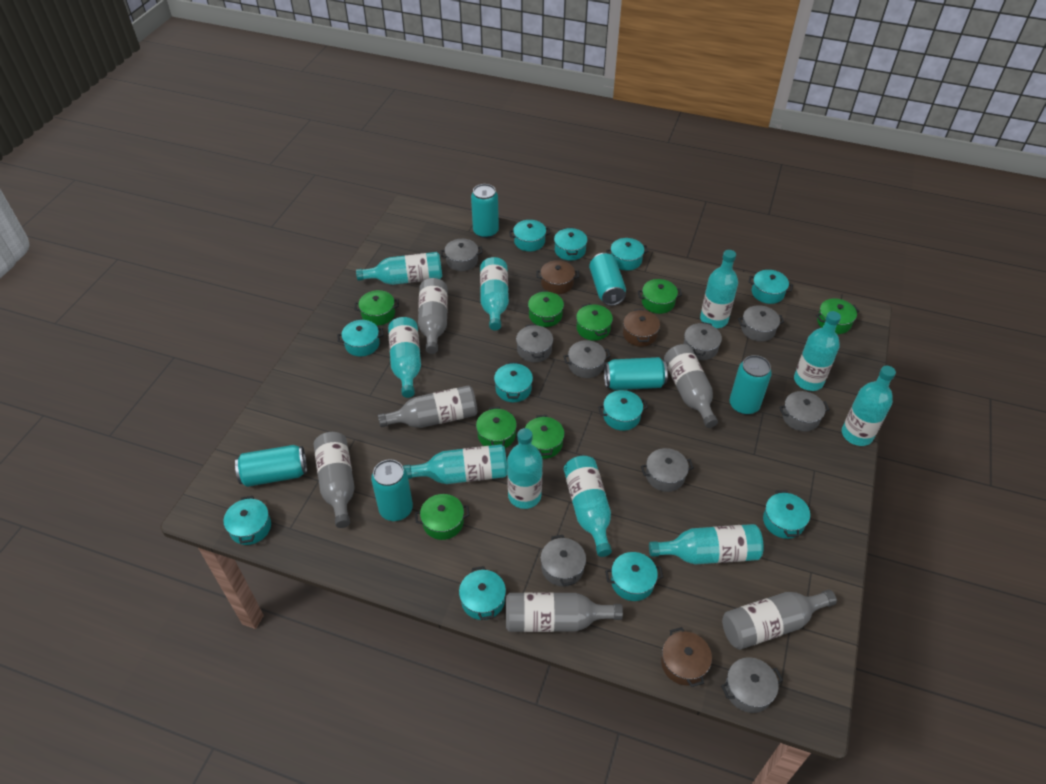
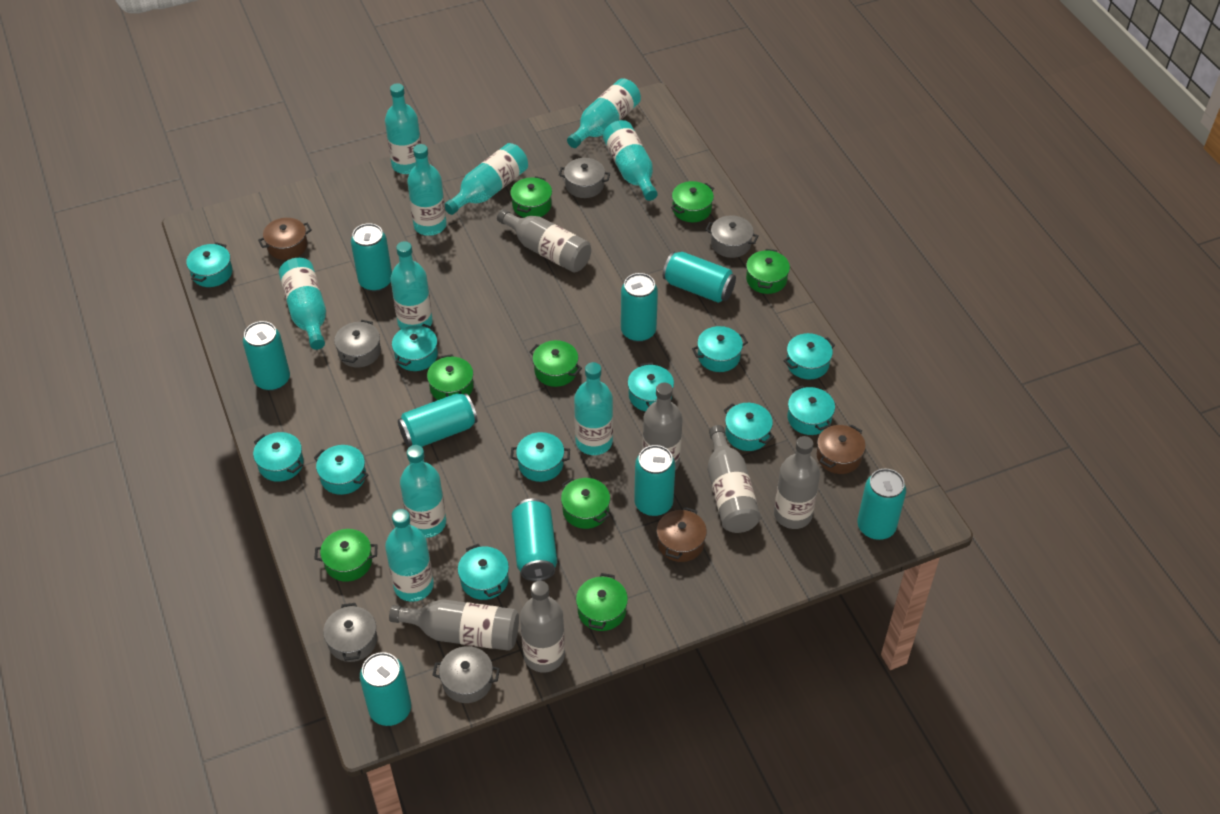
grey pot: [441,239,483,271] [516,324,553,362] [540,535,586,587] [563,340,611,378] [641,448,694,492] [683,322,722,360] [721,657,783,713] [738,305,784,341] [779,391,830,432] = 9 -> [323,603,377,662] [334,320,381,368] [433,646,500,703] [559,158,610,198] [706,215,759,258] = 5
turquoise can: [235,445,307,487] [371,459,413,521] [471,184,499,238] [589,253,626,306] [604,357,668,390] [730,355,772,415] = 6 -> [243,321,290,391] [351,223,392,292] [360,652,411,726] [398,393,478,447] [512,498,557,581] [621,273,658,342] [634,445,675,516] [663,252,736,303] [857,469,906,540] = 9

